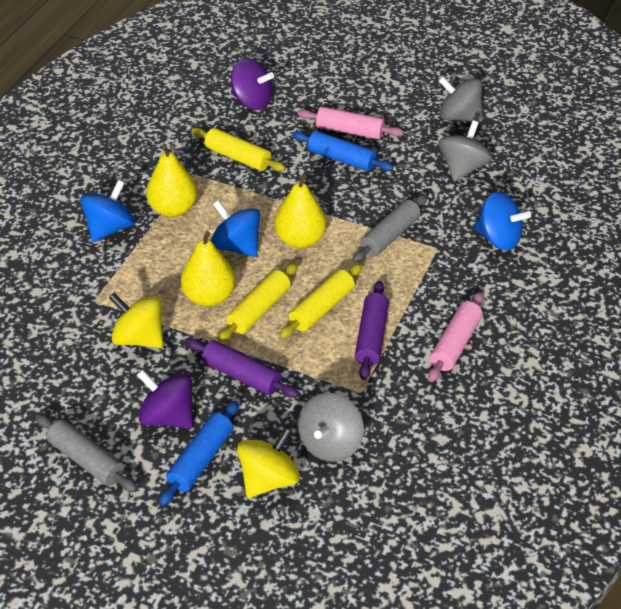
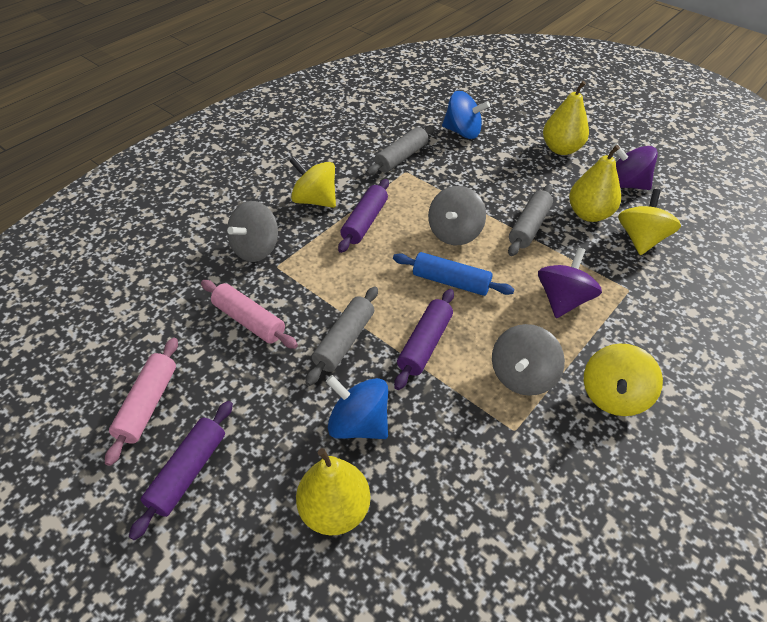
blue rolling pin: [159,401,239,506] [292,131,393,171] = 2 -> [393,252,514,296] = 1
blue spinning top: [80,180,135,242] [211,200,260,257] [474,192,531,251] = 3 -> [326,375,388,439] [442,91,490,139] = 2
grey rolling pin: [35,414,137,492] [353,195,427,263] = 2 -> [305,286,378,386] [366,125,435,175] [508,185,553,256] = 3
purple rolling pin: [186,338,299,398] [355,281,389,380] = 2 -> [129,401,233,540] [338,179,389,253] [394,289,454,390] = 3
yellow rolling pin: [191,128,286,172] [218,263,298,342] [279,263,363,339] = 3 -> none = 0
yellow spinning top: [109,293,163,348] [237,427,300,498] = 2 -> [290,157,336,208] [584,344,663,416] [618,189,681,255] = 3

